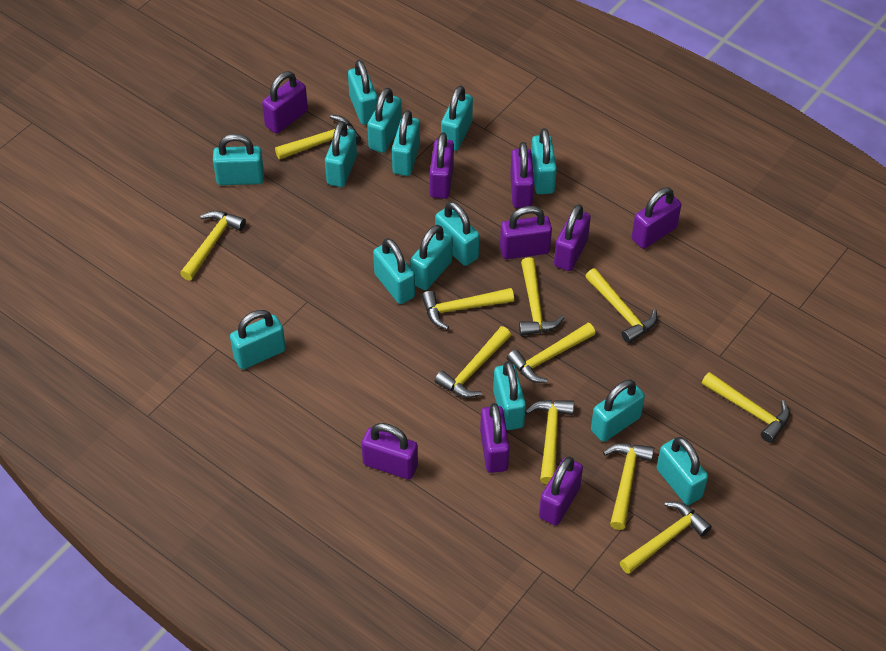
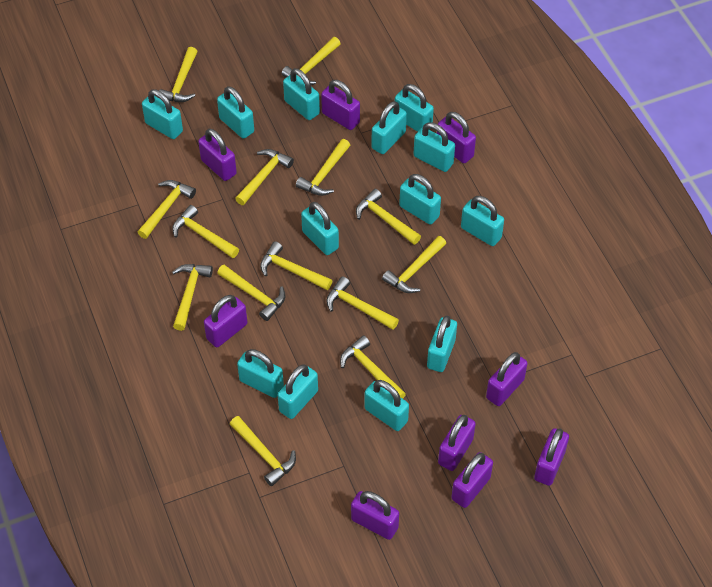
turquoise padlock: [213,134,264,185] [230,310,286,369] [325,121,357,187] [348,60,378,125] [367,87,402,153] [373,238,415,304] [392,110,420,176] [410,225,453,290] [435,201,480,266] [441,85,473,151] [493,361,526,430] [531,128,557,194] [591,379,645,442] [657,437,708,505] = 14 -> [142,89,183,139] [217,86,254,139] [237,349,284,398] [278,364,318,419] [283,68,320,120] [301,202,339,255] [364,380,409,431] [371,101,407,154] [395,84,434,132] [399,174,441,225] [414,122,455,172] [427,316,457,372] [461,196,504,246] = 13
yellow hammer: [180,211,246,281] [275,115,361,160] [421,288,514,330] [435,326,511,398] [507,323,596,383] [519,257,564,336] [525,400,574,484] [585,268,657,343] [603,443,654,530] [620,502,712,574] [702,372,790,443] = 11 -> [137,180,196,239] [158,47,198,102] [172,205,239,258] [172,264,213,331] [217,265,285,321] [230,416,296,486] [235,149,294,205] [260,241,332,290] [281,37,341,85] [296,139,350,196] [326,276,399,330] [340,335,406,399] [356,189,421,245] [382,236,446,293] = 14

